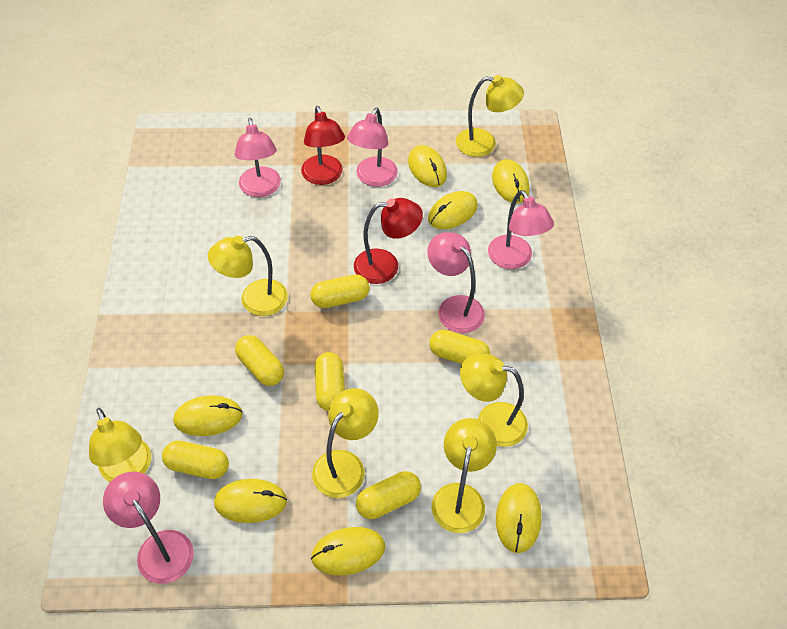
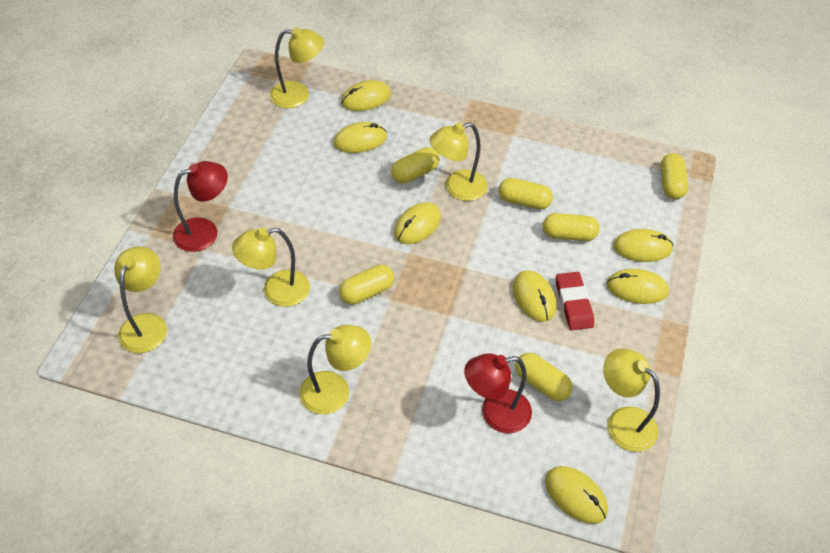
pink lamp: [103,472,194,584] [234,118,281,197] [347,108,398,187] [427,232,485,333] [488,190,554,269] = 5 -> none = 0
red eraser: none = 0 -> [556,272,594,330] = 1

